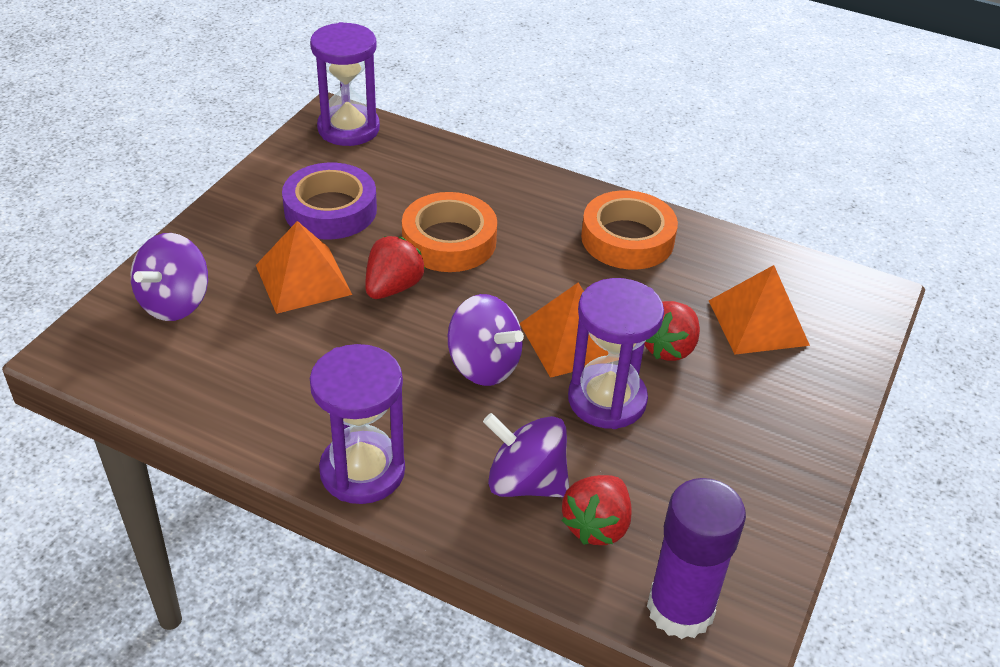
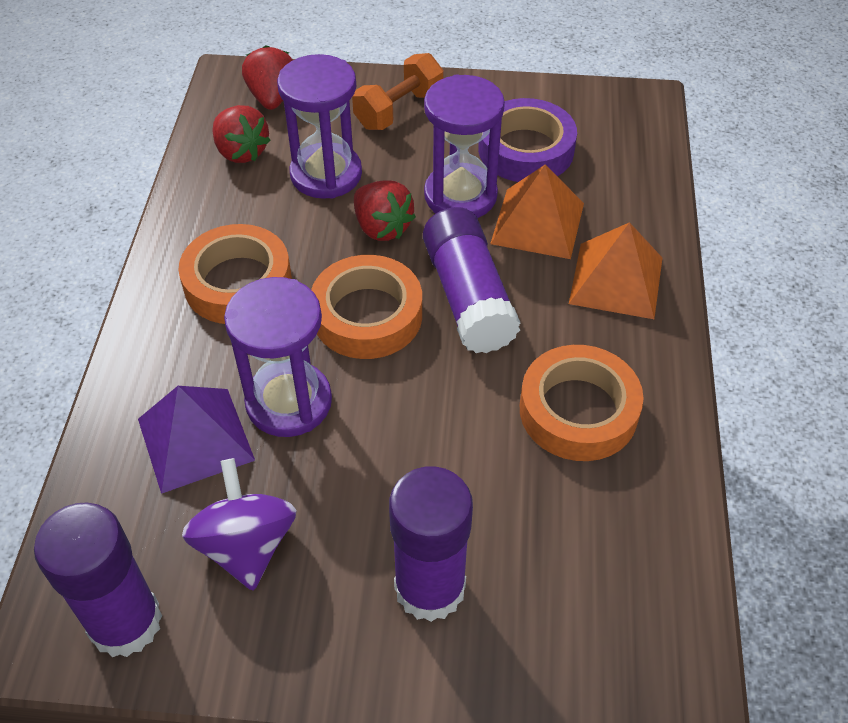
orange dumbbell: none = 0 -> [352,53,444,130] = 1
orange pyramid: [256,221,352,314] [519,282,609,378] [709,265,810,355] = 3 -> [490,164,584,259] [569,222,663,319] = 2
orange tape: [402,192,497,272] [581,190,678,270] = 2 -> [178,224,292,324] [311,255,422,359] [520,345,644,461] = 3
purple glue stick: [647,478,746,639] = 1 -> [34,502,162,657] [389,466,473,622] [423,207,521,353] = 3
purple pyramid: none = 0 -> [138,386,255,494] = 1
purple spinning top: [131,233,208,321] [448,294,524,386] [483,413,569,497] = 3 -> [182,458,296,590] = 1

